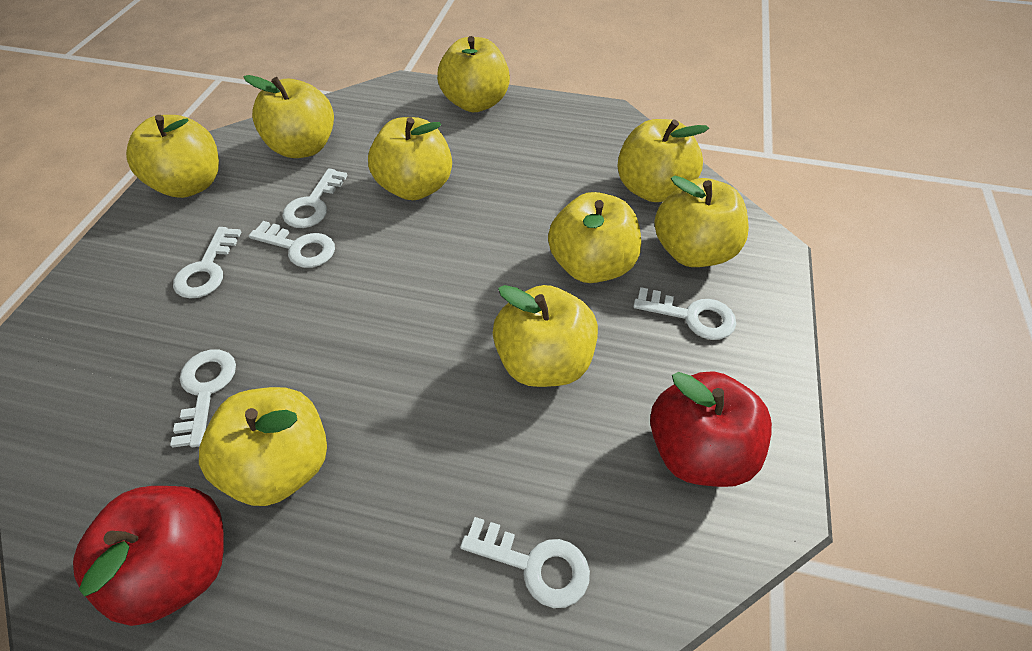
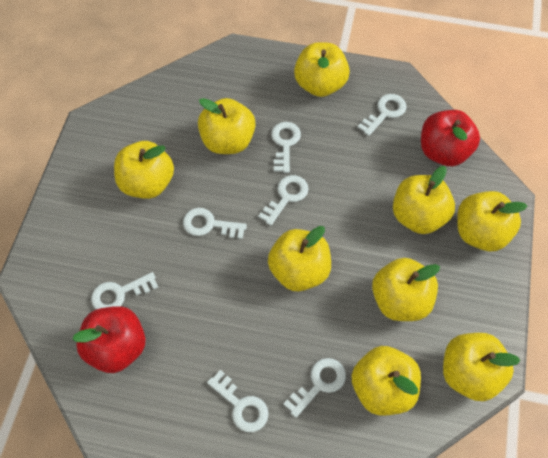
white key: [170,349,236,448] [173,227,241,299] [249,221,335,268] [282,168,348,228] [460,517,590,608] [633,287,736,340] = 6 -> [91,272,158,309] [183,208,247,239] [207,370,269,432] [258,175,309,225] [271,122,301,173] [283,358,346,418] [357,94,407,136] = 7

